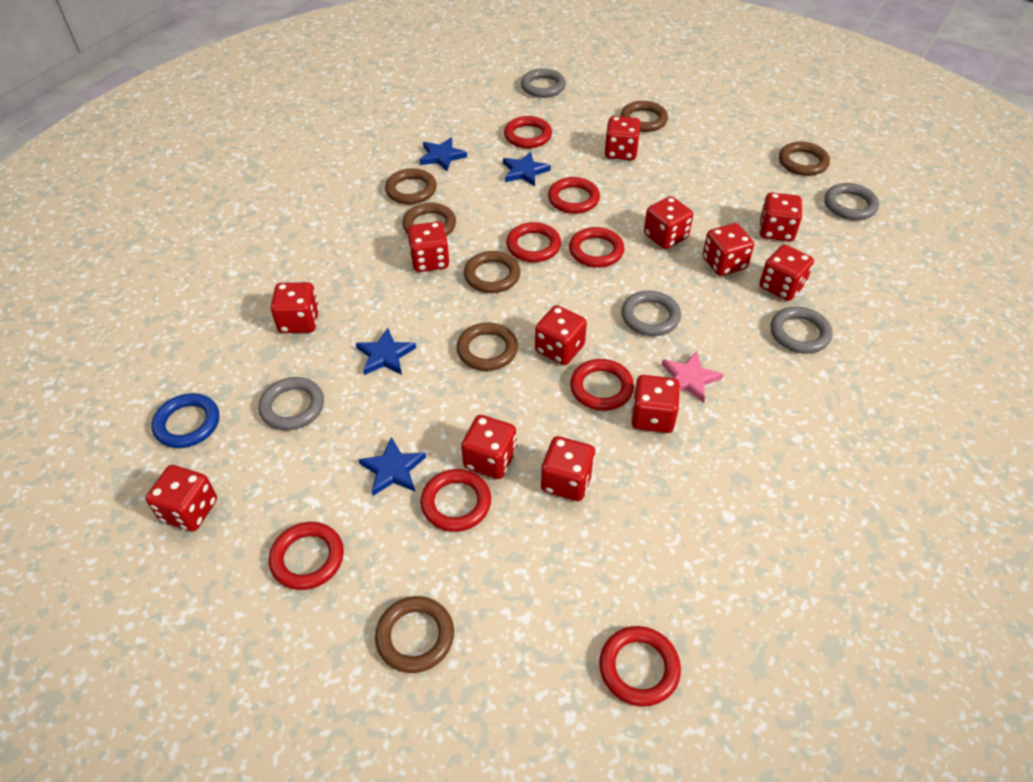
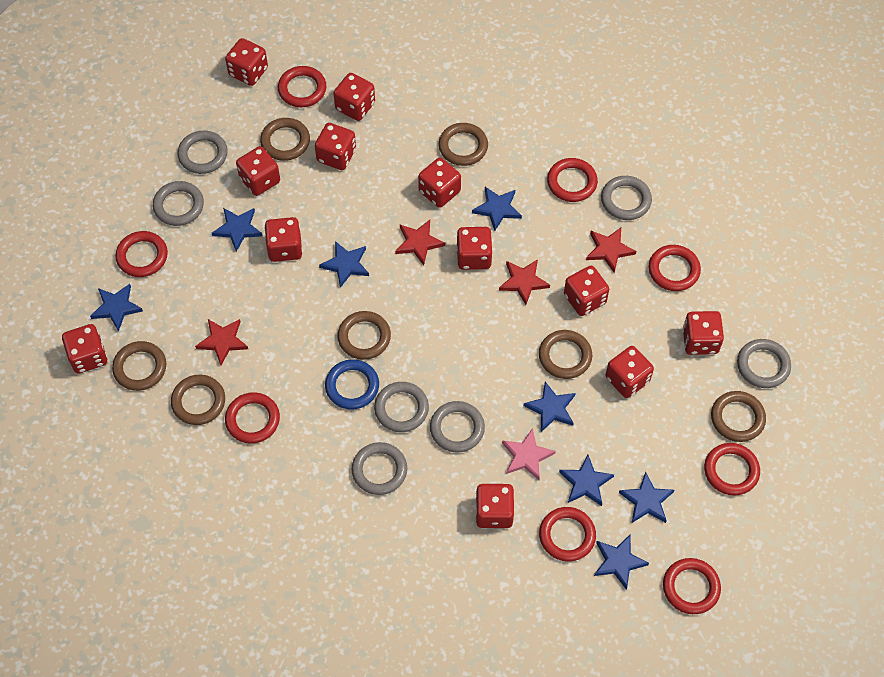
blue star: [356,328,416,375] [358,437,426,496] [419,138,467,171] [503,152,551,186] = 4 -> [90,284,143,332] [212,208,262,252] [319,241,369,288] [472,187,522,231] [523,382,576,432] [559,455,614,506] [594,535,649,590] [619,472,674,523] = 8
grey ring: [258,377,324,430] [521,68,566,98] [621,291,681,336] [770,307,833,354] [824,183,879,220] = 5 -> [153,181,204,226] [178,131,228,174] [352,442,407,495] [374,382,429,432] [430,401,485,453] [601,176,652,220] [737,339,791,388] = 7
red star: none = 0 -> [195,319,248,365] [395,220,445,265] [499,259,550,305] [586,228,637,272] = 4

